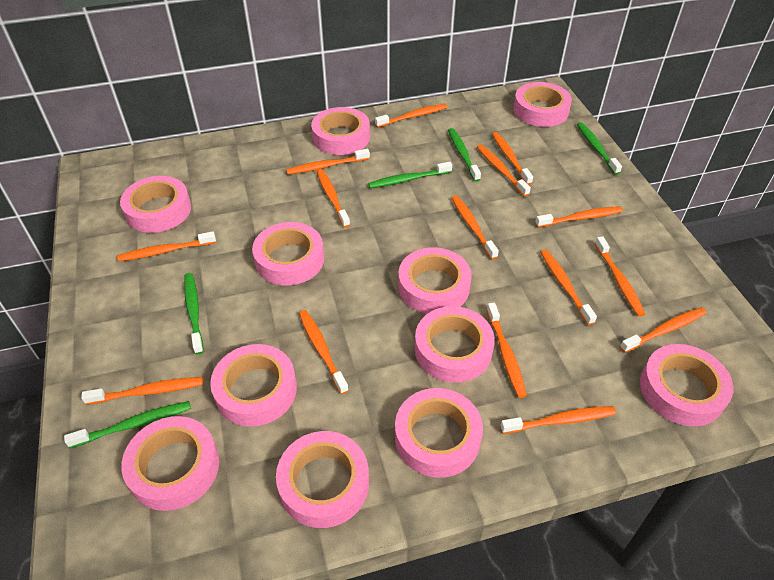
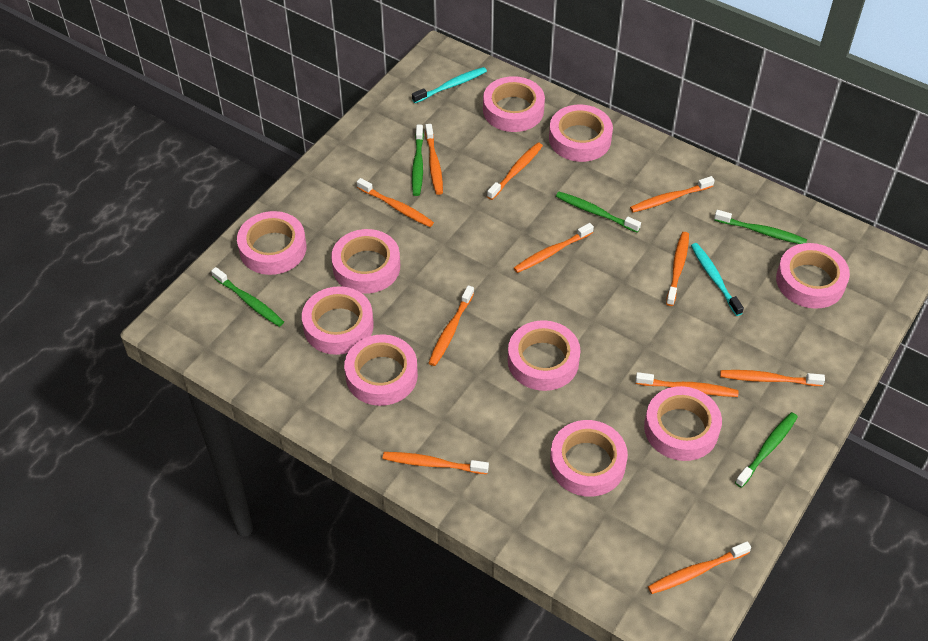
orange toothbrush: [81,377,203,405] [117,231,216,262] [286,149,370,175] [299,310,349,394] [316,169,350,228] [375,104,447,128] [451,196,499,259] [477,144,531,197] [487,303,527,398] [492,132,533,185] [500,406,616,434] [535,206,623,227] [540,249,597,325] [595,236,645,317] [620,307,707,353] = 15 -> [357,178,434,227] [383,452,489,474] [425,124,443,195] [429,285,474,366] [487,143,543,200] [514,223,594,273] [630,176,715,213] [635,372,739,397] [648,541,751,594] [666,232,689,306] [720,370,825,386] = 11
pink tape: [120,176,191,233] [121,416,219,511] [210,344,297,427] [252,222,324,285] [276,431,369,528] [311,107,370,155] [395,388,483,478] [398,247,472,314] [415,306,495,383] [513,82,572,127] [640,344,733,426] = 11 -> [237,211,306,275] [302,286,374,355] [331,229,400,294] [344,334,418,406] [483,76,545,132] [508,320,580,391] [549,105,613,162] [550,420,628,497] [644,386,722,461] [776,243,850,309] = 10
turquoise toothbrush: none = 0 -> [412,67,487,103] [691,243,744,316] = 2

